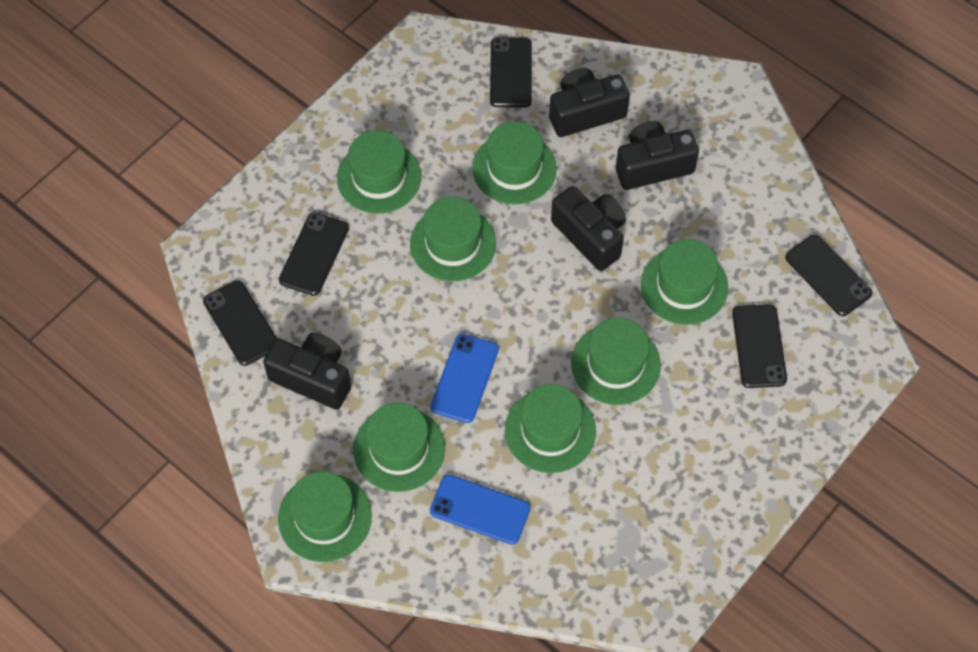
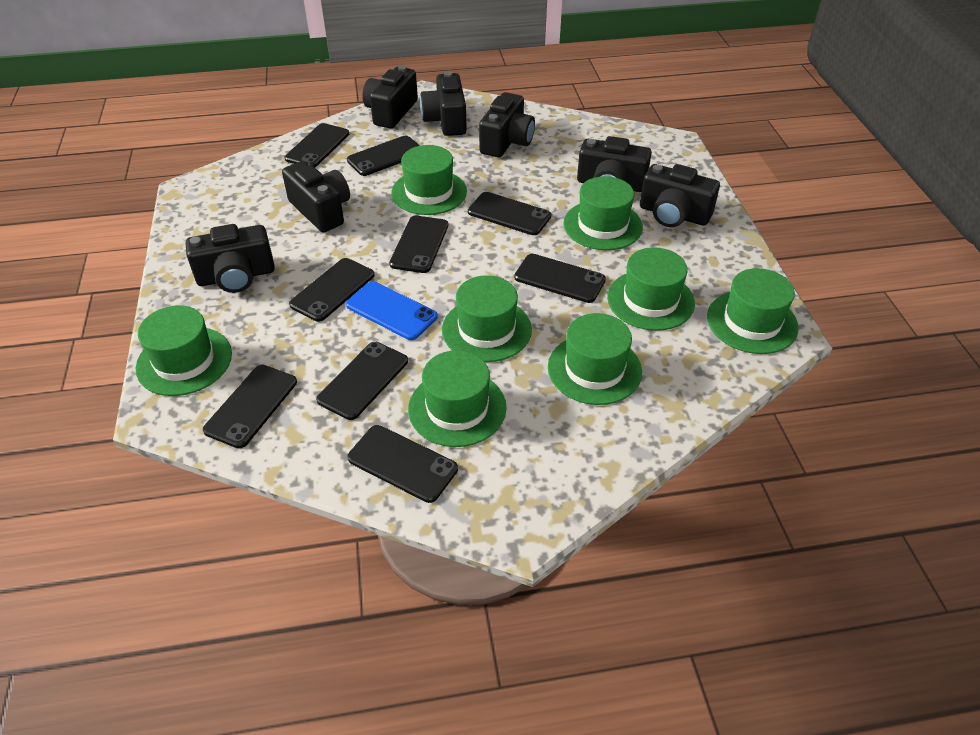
black camera: [263,333,351,410] [549,68,630,137] [551,186,626,271] [616,121,699,190] = 4 -> [185,224,275,293] [282,161,350,232] [362,65,418,129] [420,71,467,136] [479,92,535,157] [577,136,652,192] [640,164,720,227] = 7
black phone: [203,280,277,366] [279,213,349,296] [490,37,532,108] [732,304,787,388] [785,234,872,316] = 5 -> [203,365,297,448] [285,123,349,167] [289,258,375,322] [316,342,408,420] [347,136,420,176] [347,425,458,503] [389,216,448,273] [468,192,551,235] [514,254,606,303] = 9
blue phone: [430,334,499,423] [430,474,531,545] = 2 -> [346,281,438,340] = 1

